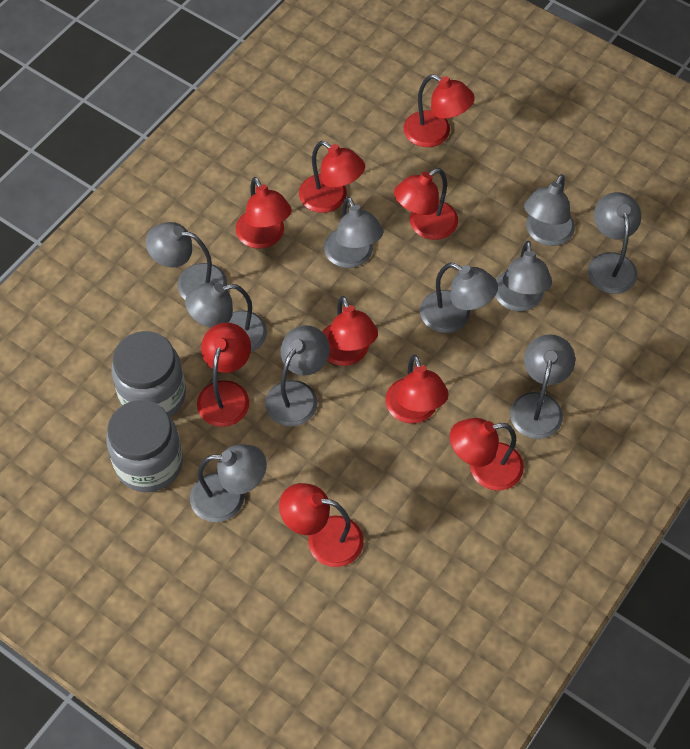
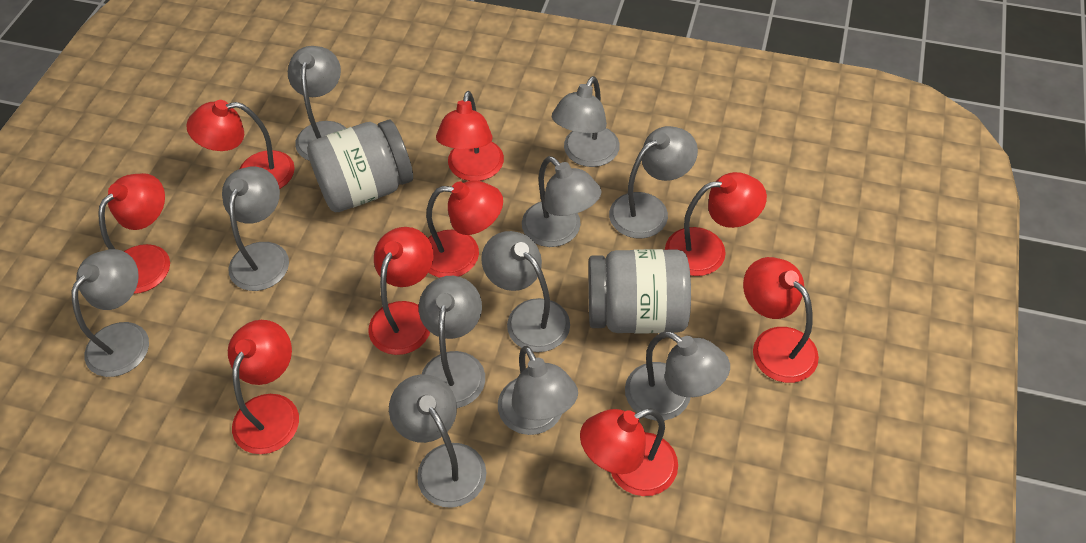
grey lamp: [146,222,227,300] [185,282,267,352] [190,444,267,522] [265,325,330,427] [324,197,383,268] [420,263,498,333] [495,241,552,311] [510,334,575,439] [524,174,575,246] [588,192,641,294] = 10 -> [72,249,149,377] [222,167,289,291] [288,46,346,161] [389,374,486,508] [419,276,485,408] [481,231,570,352] [498,346,578,435] [522,156,602,247] [552,76,620,167] [609,126,698,239] [625,331,730,421] = 11

